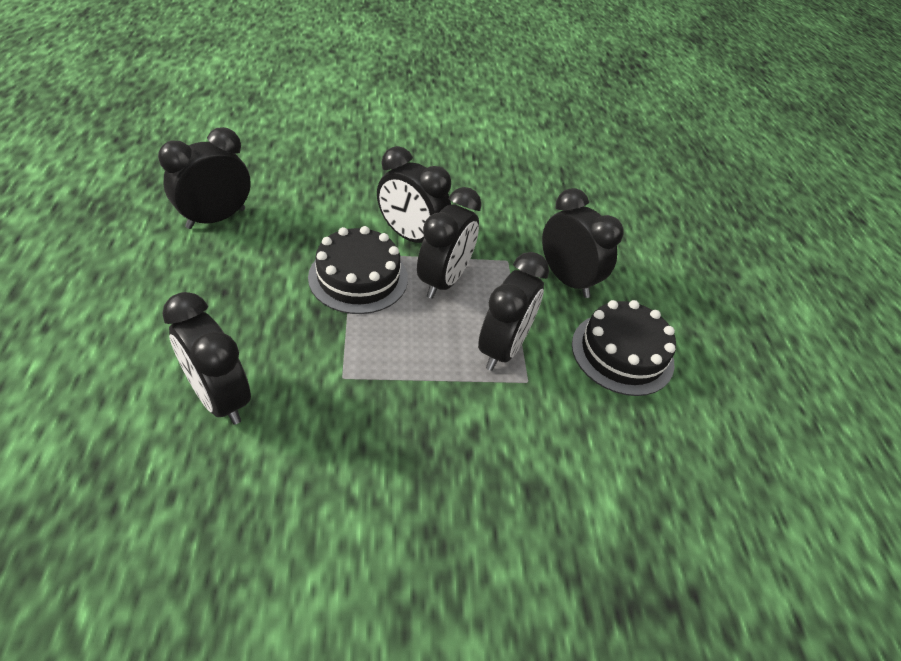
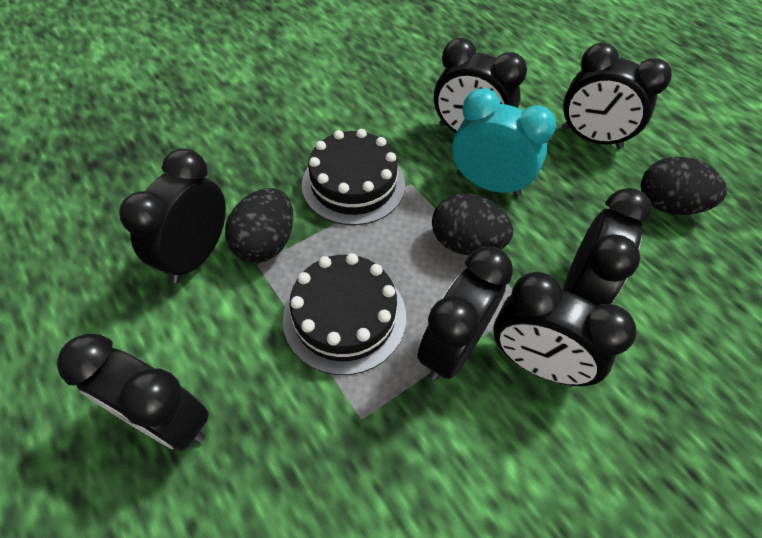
black clock: [158,127,251,229] [163,292,251,425] [377,146,451,243] [417,187,482,299] [478,252,549,371] [542,188,624,298] = 6 -> [57,334,209,451] [119,148,226,283] [417,247,513,380] [434,38,527,133] [493,272,636,386] [561,43,672,149] [563,188,652,306] = 7
black egg: none = 0 -> [225,188,294,263] [432,193,513,255] [641,157,727,215] = 3
turquoise clock: none = 0 -> [452,88,556,196] = 1

